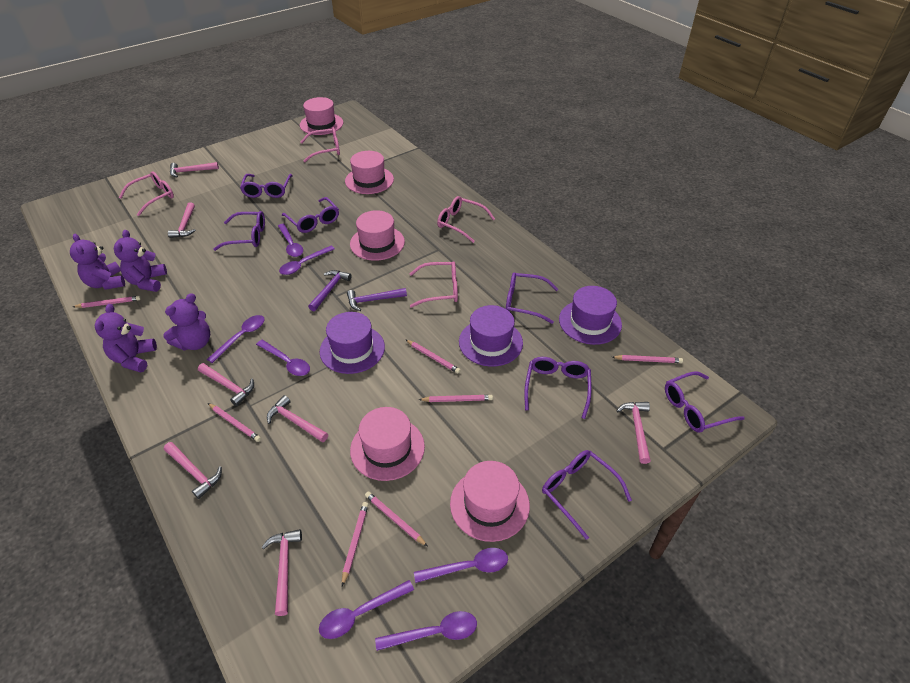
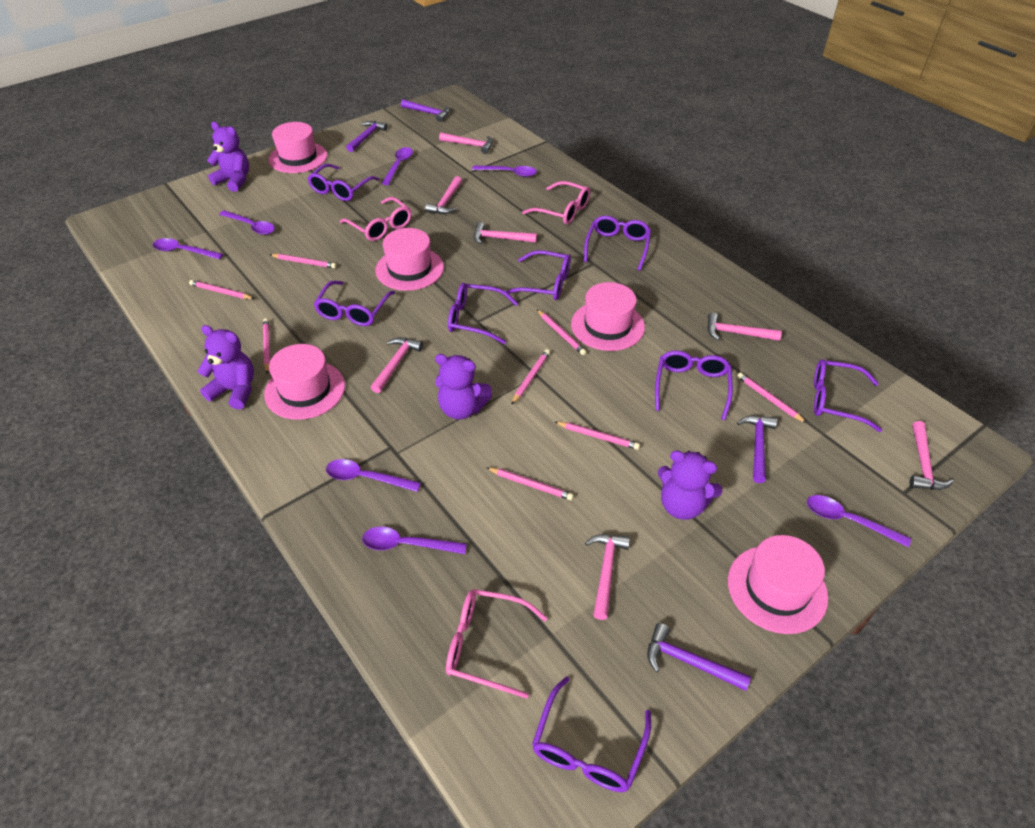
pink glasses: [119,171,174,216] [301,127,340,162] [409,261,458,308] [437,196,495,243] = 4 -> [340,197,412,241] [446,589,547,699] [522,181,590,224] = 3
pink pencil: [73,296,141,308] [208,403,261,442] [342,502,369,586] [365,491,428,547] [405,339,461,374] [418,395,493,402] [612,355,683,363] = 7 -> [189,280,254,299] [263,318,270,374] [270,254,337,269] [486,467,574,500] [511,349,550,405] [537,310,586,355] [555,422,640,450] [737,372,807,423] = 8
purple glasses: [214,211,265,251] [240,174,293,198] [282,197,339,233] [506,272,558,324] [524,357,592,419] [542,450,632,540] [665,371,744,433] = 7 -> [307,164,379,201] [314,281,395,326] [448,283,518,344] [505,250,571,300] [532,676,651,792] [584,216,651,271] [655,351,733,420] [814,359,882,432] = 8
purple hammer: [308,270,352,311] [347,288,407,311] = 2 -> [346,121,388,152] [401,100,450,122] [647,623,751,691] [737,415,777,483] = 4
purple hat: [320,312,385,374] [459,305,523,367] [559,286,622,345] = 3 -> none = 0

